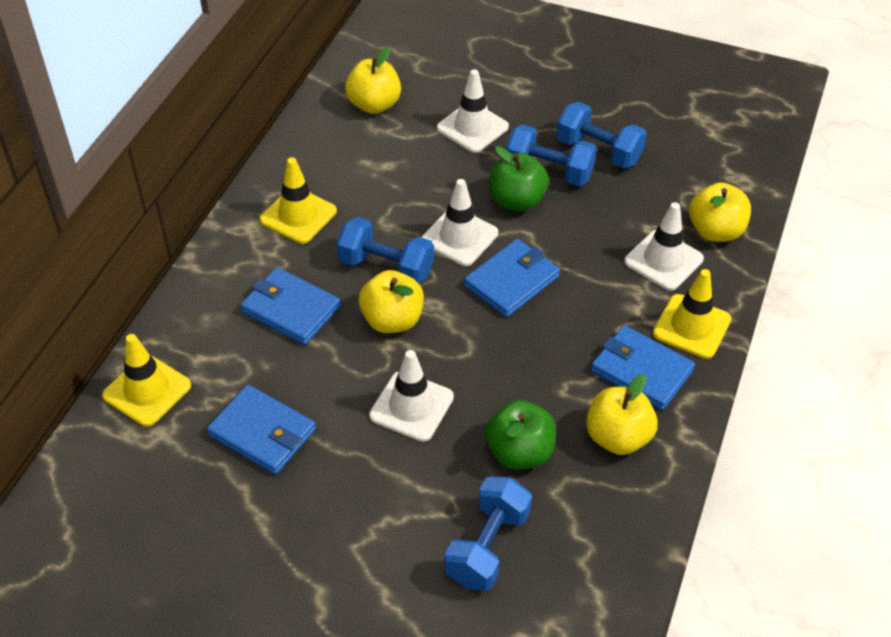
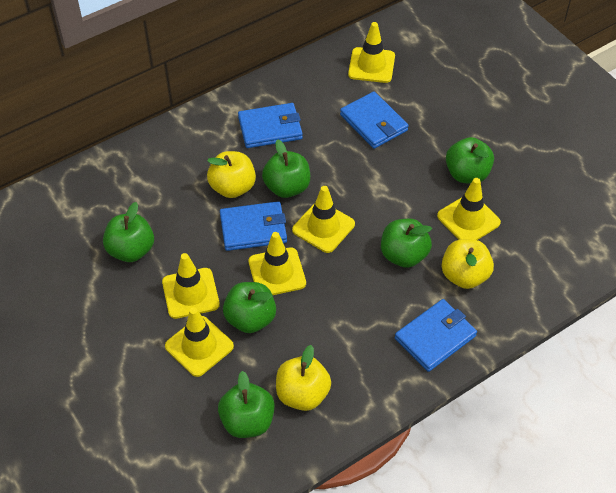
blue dumbbell: [336,217,434,284] [444,476,532,591] [506,125,597,186] [556,102,647,168] = 4 -> none = 0
green apple: [485,400,556,469] [489,146,549,211] = 2 -> [103,202,154,262] [218,371,275,438] [223,282,276,333] [262,139,310,198] [381,219,432,268] [446,137,494,184] = 6
white traffic cone: [369,350,454,442] [421,179,498,266] [437,69,509,153] [624,202,704,291] = 4 -> none = 0
yellow apple: [345,47,401,114] [359,270,424,333] [586,374,658,455] [689,182,751,242] = 4 -> [207,151,256,198] [276,345,331,411] [442,239,494,289] = 3
yellow traffic cone: [102,334,191,426] [260,157,337,244] [653,269,731,359] = 3 -> [162,253,220,319] [165,307,234,377] [249,232,306,295] [292,186,355,253] [348,22,395,83] [437,178,501,240] = 6

